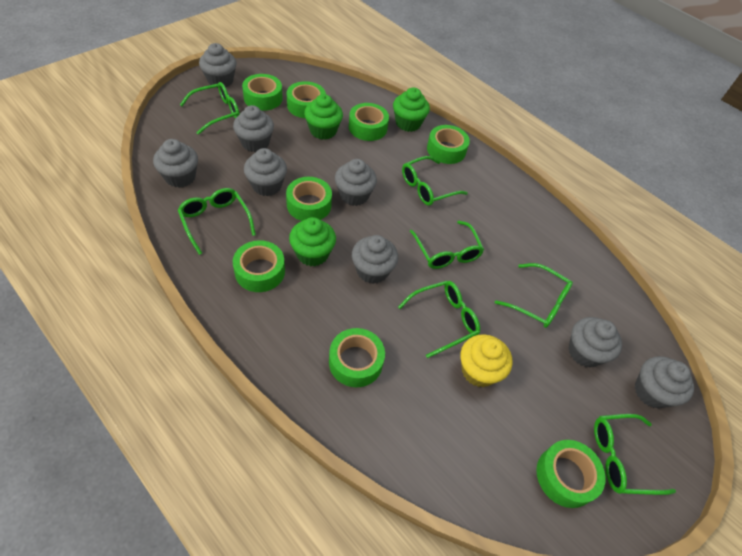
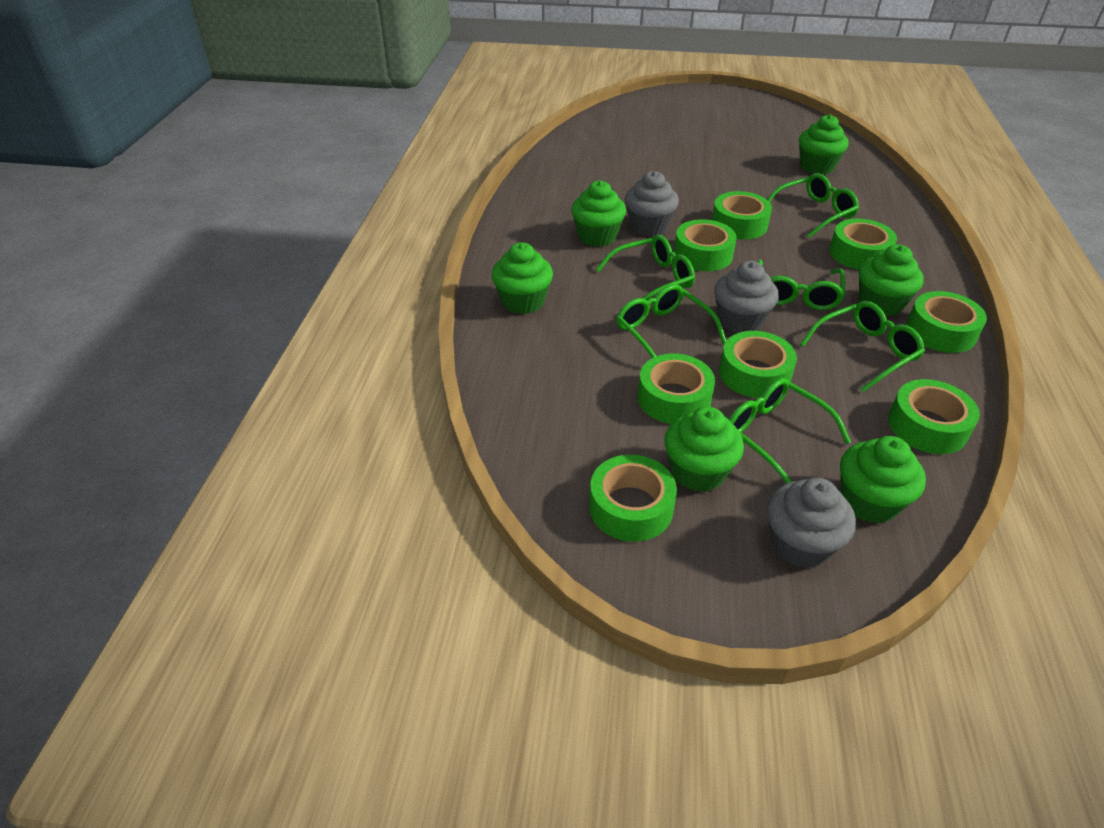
green cupcake: [289,217,336,266] [304,94,343,140] [393,87,430,132] = 3 -> [491,242,553,314] [571,180,626,247] [664,407,744,492] [799,114,848,175] [840,436,926,524] [859,244,924,316] = 6
green glasses: [178,188,256,255] [180,82,240,135] [398,281,480,358] [402,156,468,206] [410,221,484,269] [495,263,573,328] [594,414,676,495] = 7 -> [596,235,695,300] [616,284,726,358] [729,378,851,483] [757,260,845,310] [767,173,859,238] [800,301,925,392] = 6
grey cupcake: [153,139,198,188] [199,43,237,88] [233,105,274,152] [244,148,287,196] [335,159,377,206] [352,235,398,284] [568,317,622,368] [635,356,694,409] = 8 -> [625,171,679,236] [714,261,779,333] [767,478,856,568] = 3
yellow cupcake: [461,334,513,387] = 1 -> none = 0

